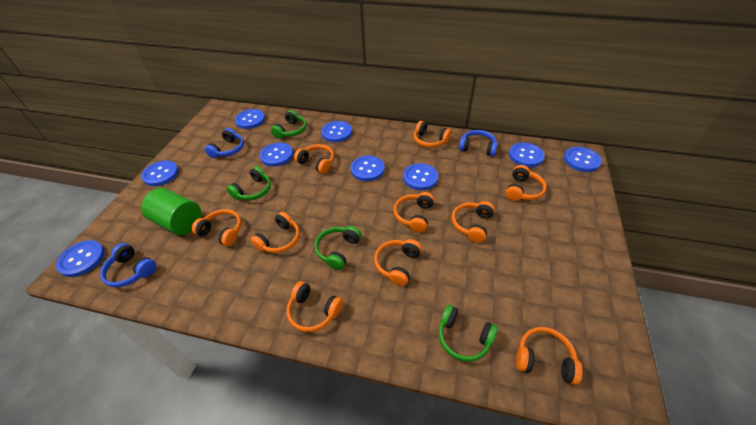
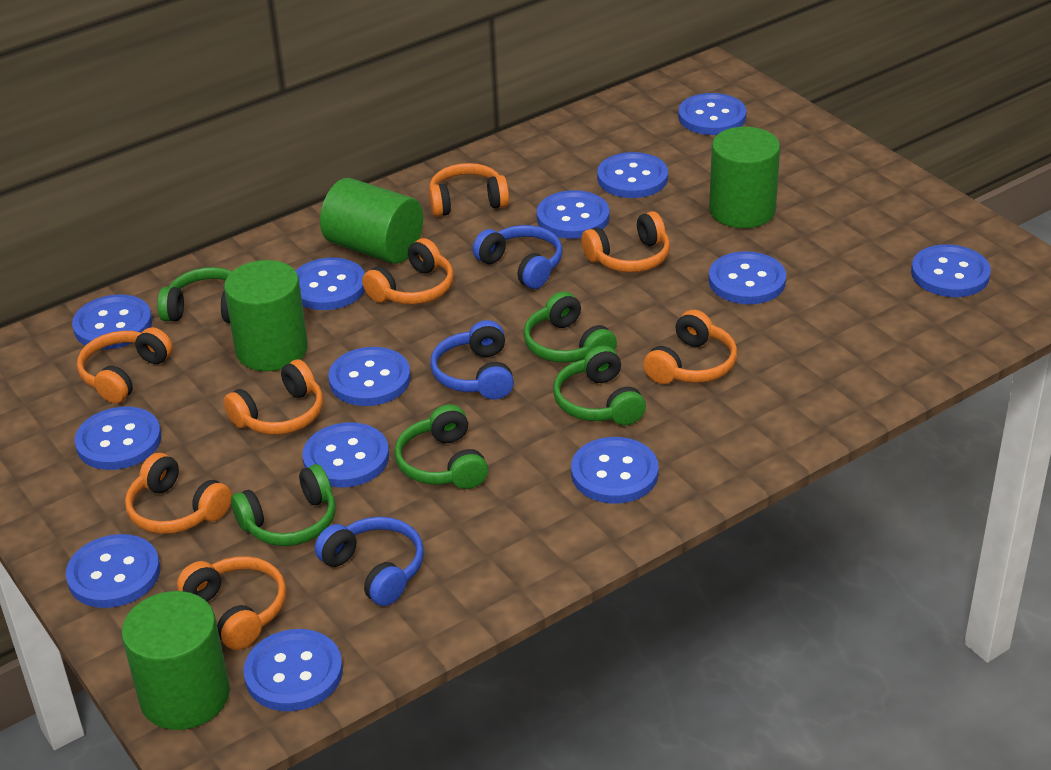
blue button: [56,240,105,277] [141,161,179,186] [235,109,265,129] [260,143,293,167] [321,121,352,142] [351,155,385,181] [403,163,438,190] [509,143,545,167] [564,147,602,172] = 9 -> [66,534,160,608] [72,294,152,349] [75,407,161,470] [244,629,343,711] [295,258,365,310] [302,422,389,488] [328,347,411,406] [537,190,610,239] [571,437,658,504] [597,152,668,198] [678,93,746,135] [709,251,786,304] [911,244,991,297] = 13
green cylinder: [141,188,201,235] = 1 -> [122,591,230,730] [224,260,308,371] [320,178,423,264] [709,127,780,228] = 4
green headphones: [226,166,271,201] [271,110,307,138] [314,226,362,270] [439,305,498,362] = 4 -> [157,267,232,323] [231,464,336,546] [394,404,488,489] [523,291,617,363] [553,345,646,425] = 5
orange headphones: [192,209,241,247] [250,212,300,253] [287,281,343,332] [294,144,334,174] [374,239,422,286] [394,192,434,232] [414,121,451,148] [452,201,495,243] [505,165,547,201] [516,327,582,385] = 10 -> [77,327,173,403] [125,453,232,534] [177,556,286,650] [223,359,323,435] [362,238,454,304] [429,163,509,217] [581,211,670,272] [643,310,737,384] = 8

